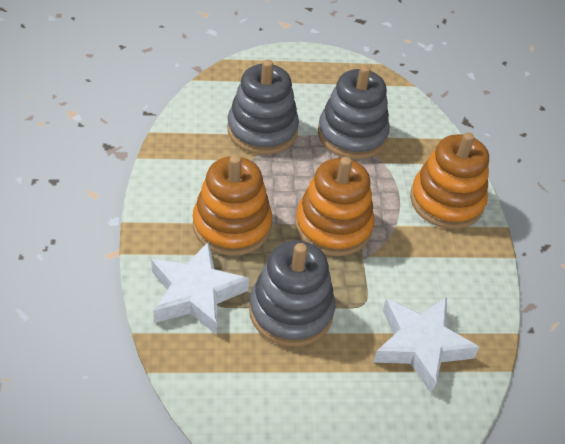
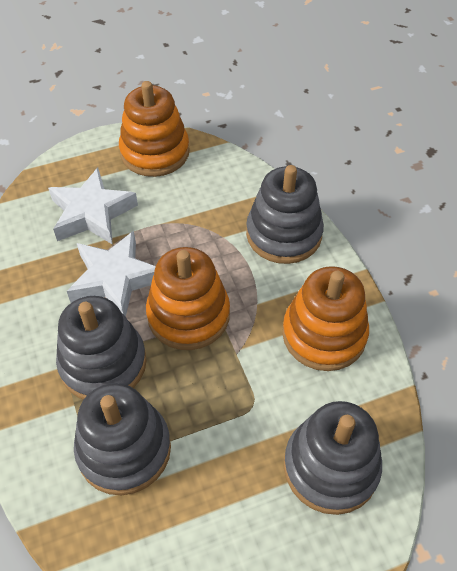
grey stacking toy: [227,60,299,155] [249,241,335,347] [318,65,390,159] = 3 -> [56,296,147,400] [74,383,171,495] [246,165,324,264] [284,401,382,515] = 4

